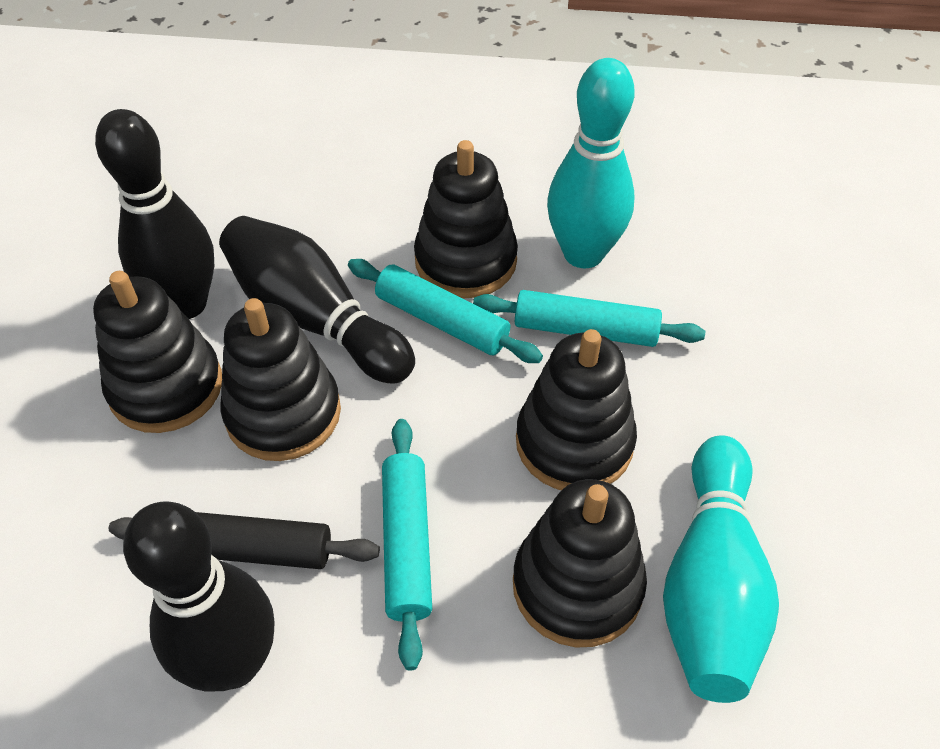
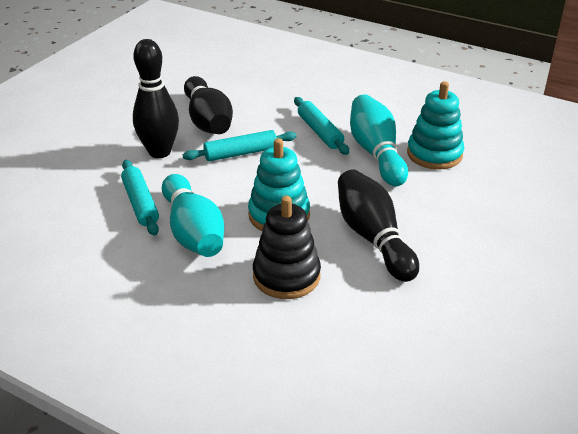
black rolling pin: [109,512,380,569] = 1 -> none = 0
black stacking toy: [93,271,222,433] [220,298,341,461] [414,140,518,298] [513,479,647,648] [516,329,637,490] = 5 -> [253,196,321,299] = 1
turquoise stacking toy: none = 0 -> [248,138,310,231] [407,81,464,170] = 2

